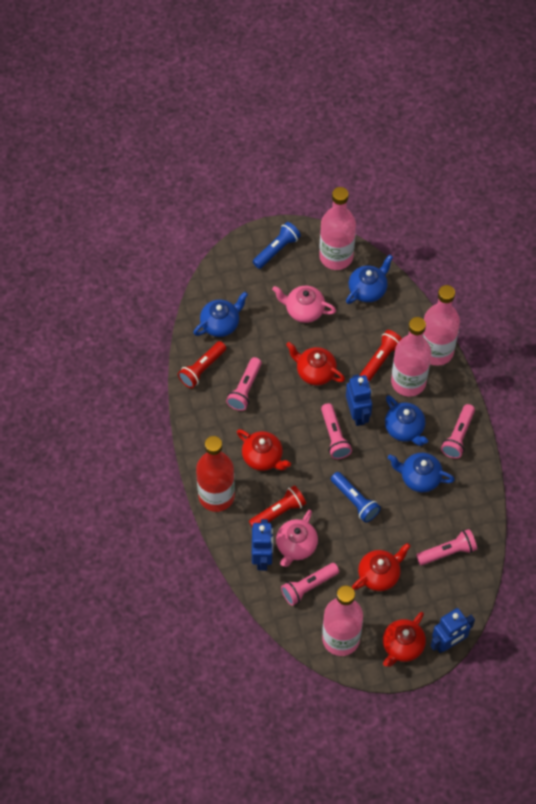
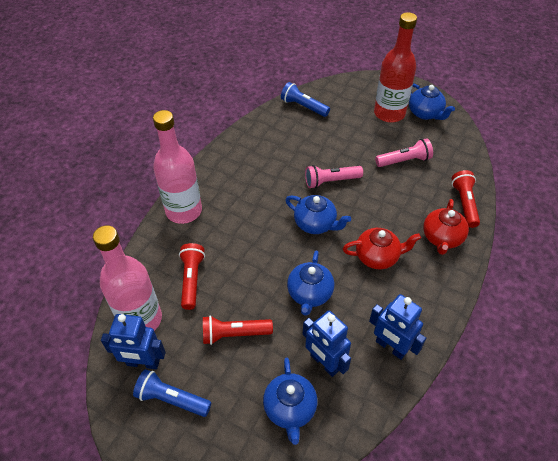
pink bottle: [319,187,356,270] [322,585,363,656] [391,317,431,396] [423,285,460,366] = 4 -> [93,225,162,331] [153,110,202,224] = 2
pink flashlight: [226,357,262,411] [281,563,339,606] [321,403,352,459] [416,529,477,565] [441,404,475,459] = 5 -> [305,165,363,189] [375,138,433,167] = 2
pink teapot: [272,286,336,323] [276,510,318,567] = 2 -> none = 0
red teapot: [237,429,291,471] [286,342,345,385] [352,543,411,591] [383,612,426,667] = 4 -> [343,228,421,269] [423,199,469,255] = 2

